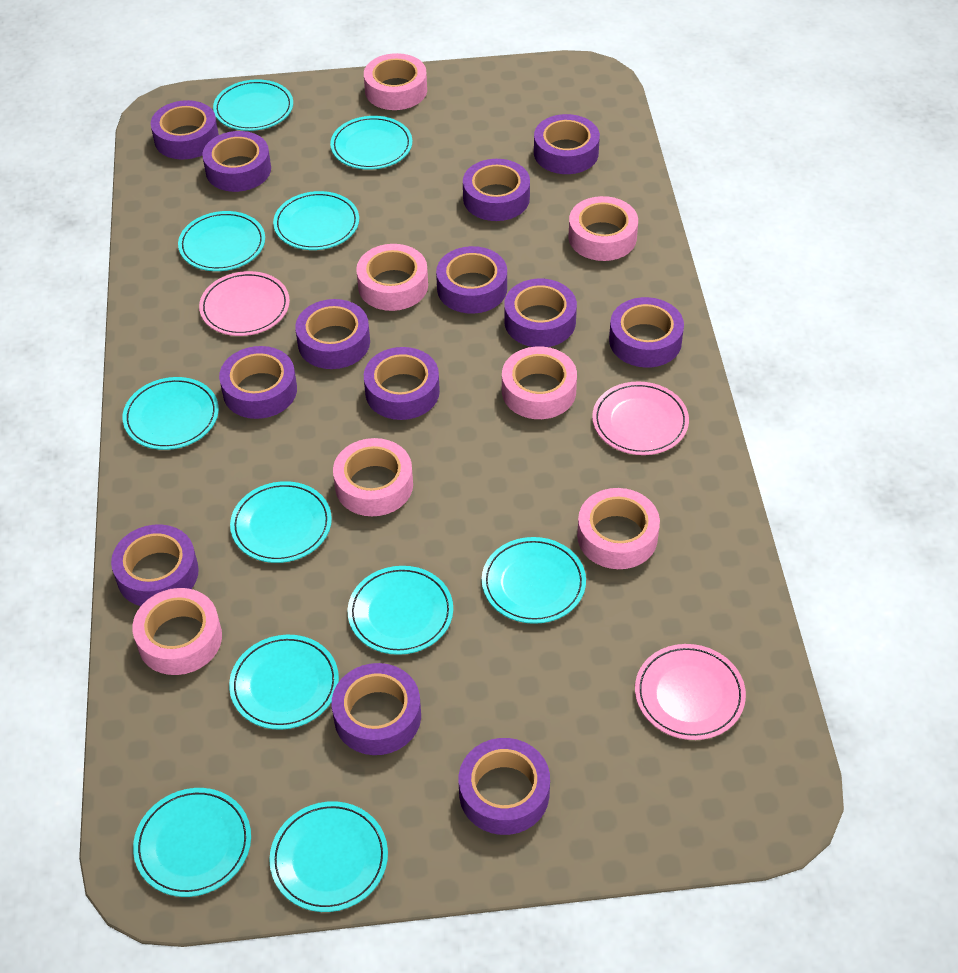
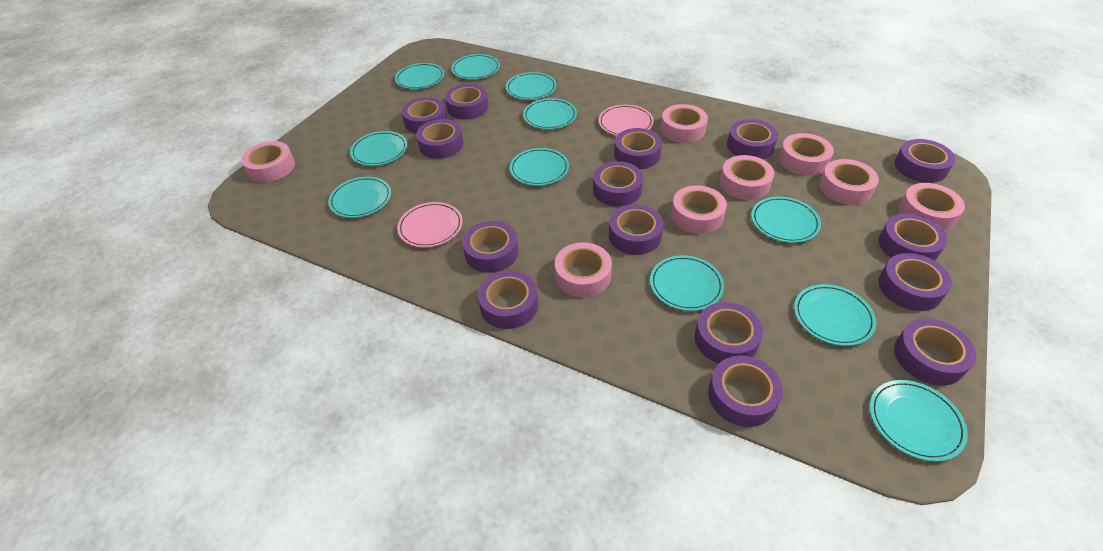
pink plate: [199,271,290,336] [592,381,689,455] [635,644,746,740] = 3 -> [397,202,463,248] [598,105,654,136] = 2
pink tape: [132,588,222,675] [333,438,413,516] [356,244,428,311] [364,53,427,110] [502,346,577,419] [568,196,638,261] [577,488,660,569] = 7 -> [241,141,295,182] [555,242,612,298] [661,104,708,143] [671,185,727,234] [720,155,774,200] [779,133,834,176] [819,159,879,205] [899,183,965,231] = 8
purple tape: [111,524,199,606] [151,100,219,159] [202,131,271,192] [219,346,297,419] [295,299,370,369] [332,663,421,755] [364,347,440,420] [436,246,507,314] [459,738,550,835] [463,159,530,221] [504,279,577,347] [534,114,600,174] [609,297,684,368] = 13 -> [401,97,447,134] [416,119,464,159] [445,84,488,120] [462,221,518,273] [478,271,538,329] [593,161,643,206] [609,204,664,255] [614,128,662,169] [695,302,763,364] [708,356,783,427] [727,119,778,159] [878,253,952,311] [879,213,947,261] [894,319,976,386] [895,139,955,183] = 15

